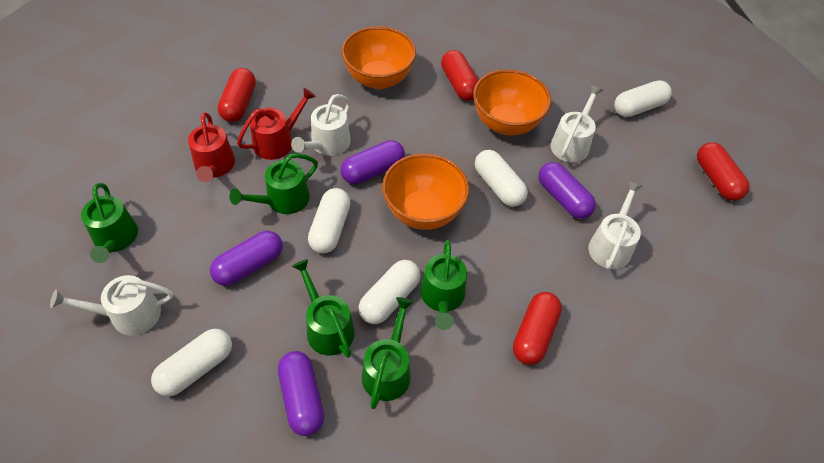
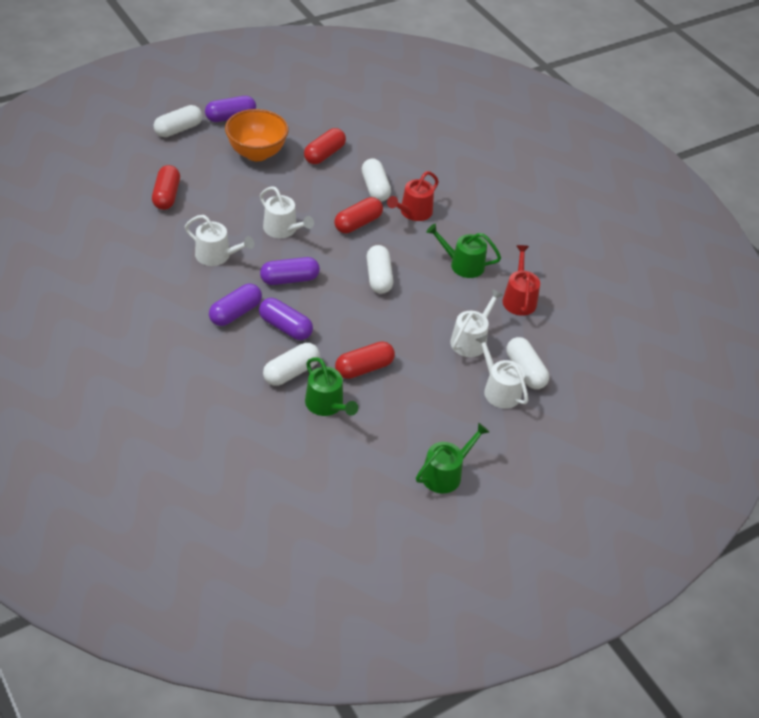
green watering can: [81,183,138,263] [230,153,318,214] [292,259,355,358] [362,297,414,409] [420,240,467,330] = 5 -> [305,357,358,416] [416,423,489,494] [426,224,501,278] = 3
orange bowl: [341,26,416,89] [382,153,469,230] [473,69,551,135] = 3 -> [225,109,289,161] = 1

